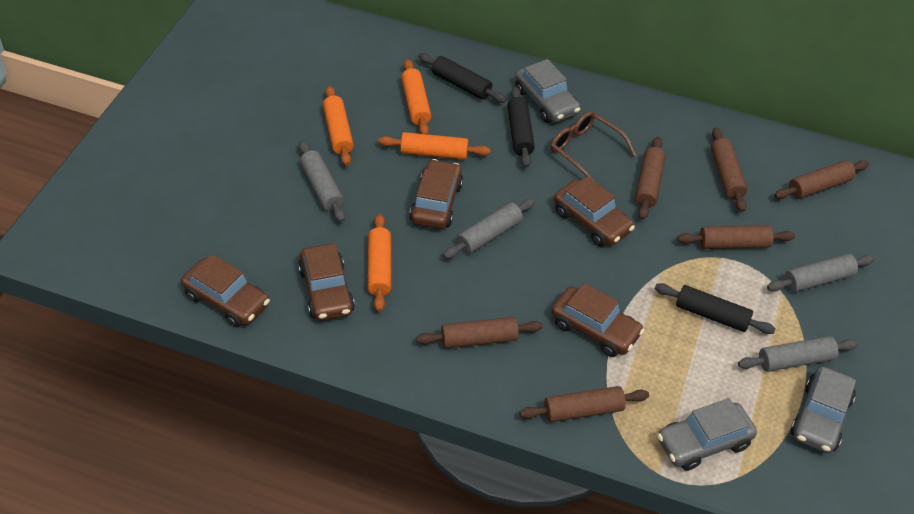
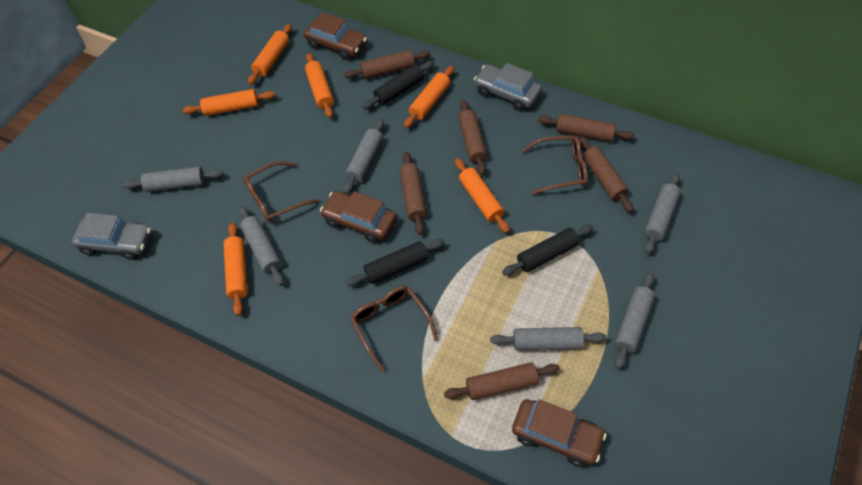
brown car: [181,254,270,328] [298,244,355,321] [409,159,463,229] [551,283,644,357] [554,176,635,247] = 5 -> [304,12,367,60] [320,191,397,243] [512,399,606,467] = 3
brown glasses: [551,111,636,180] = 1 -> [243,161,320,222] [350,286,439,372] [521,135,588,195] = 3
grey car: [515,59,580,123] [657,398,757,471] [791,366,856,453] = 3 -> [72,213,151,260] [474,63,542,111] = 2
grey rolling pin: [299,141,345,222] [443,199,535,259] [738,336,858,372] [767,254,874,292] = 4 -> [122,167,223,192] [239,206,284,286] [343,119,384,194] [490,327,607,350] [615,272,655,369] [644,173,681,254] = 6
orange rolling pin: [323,86,354,166] [368,214,391,312] [378,132,491,160] [401,59,431,134] = 4 -> [183,89,275,116] [223,223,248,316] [248,24,292,85] [305,53,334,118] [404,66,454,128] [455,158,510,233] = 6

